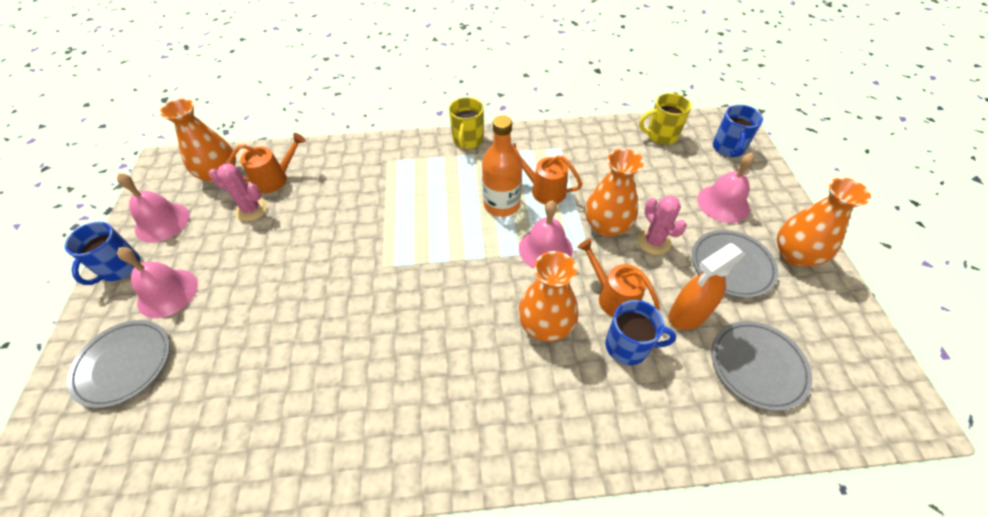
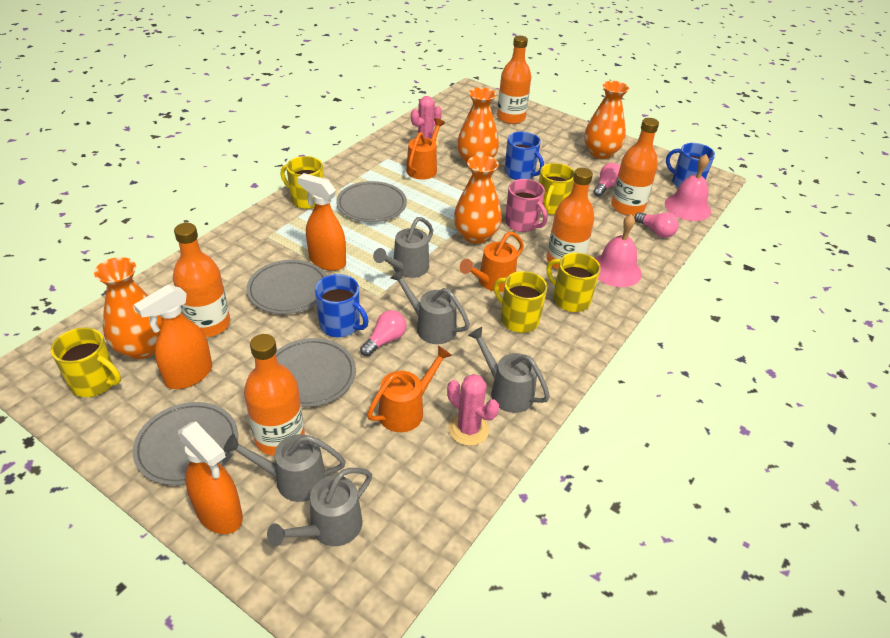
grey plate: [67,320,170,408] [692,230,778,298] [712,321,813,411] = 3 -> [132,402,238,485] [246,260,327,314] [276,338,356,407] [336,181,407,222] = 4
grey watering can: none = 0 -> [223,434,346,502] [267,468,372,546] [373,217,433,278] [391,269,470,344] [468,327,550,413] = 5
orange bottle: [482,115,522,217] = 1 -> [173,223,230,337] [244,334,305,456] [497,36,531,124] [547,168,595,270] [611,118,659,216] = 5
orange spray bottle: [668,243,745,330] = 1 -> [134,284,212,389] [178,421,243,534] [297,173,346,271] = 3
pink bell: [117,173,190,243] [117,247,198,318] [519,201,573,269] [697,153,754,223] = 4 -> [595,214,642,287] [665,154,711,221] = 2
pink light bulb: none = 0 -> [360,310,407,356] [594,163,620,197] [634,212,679,238] = 3
pink mug: none = 0 -> [505,179,547,232] = 1
yellow mug: [449,97,484,149] [639,93,692,145] = 2 -> [51,327,121,397] [280,156,324,209] [494,271,547,333] [539,163,575,215] [547,253,601,312] = 5

